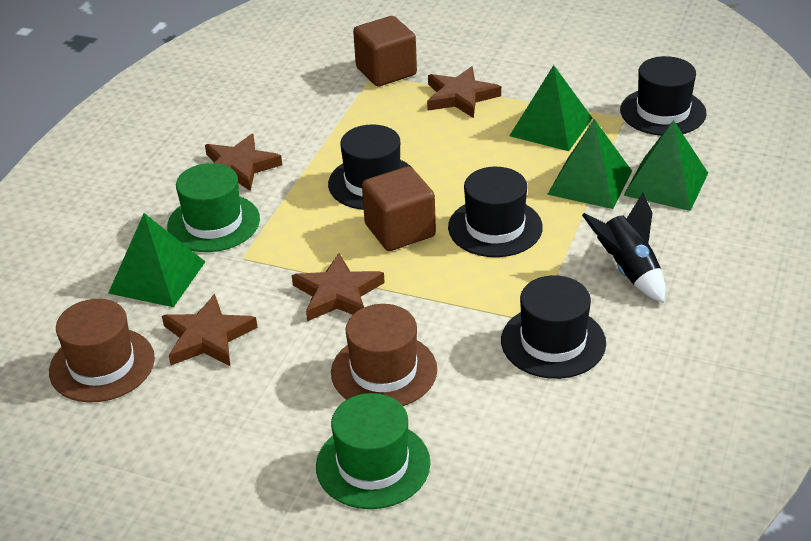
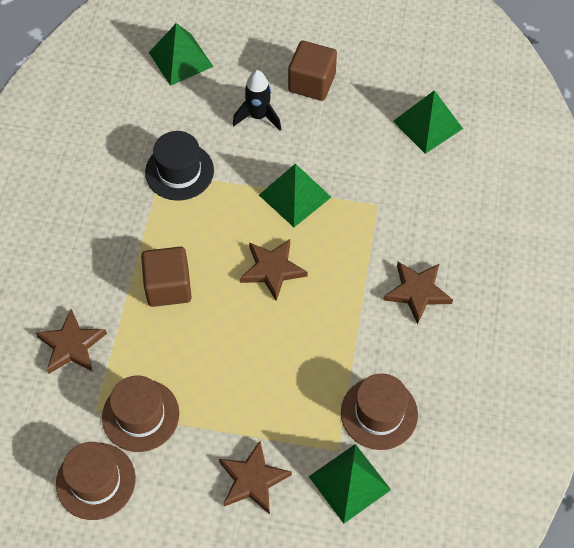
black hat: [328,124,411,210] [448,167,543,257] [501,275,606,379] [620,56,707,136] = 4 -> [145,131,214,201] = 1
brown hat: [49,299,155,402] [331,304,437,406] = 2 -> [56,442,136,520] [102,376,179,452] [341,373,418,450] = 3
green hat: [167,163,260,252] [316,393,431,509] = 2 -> none = 0

